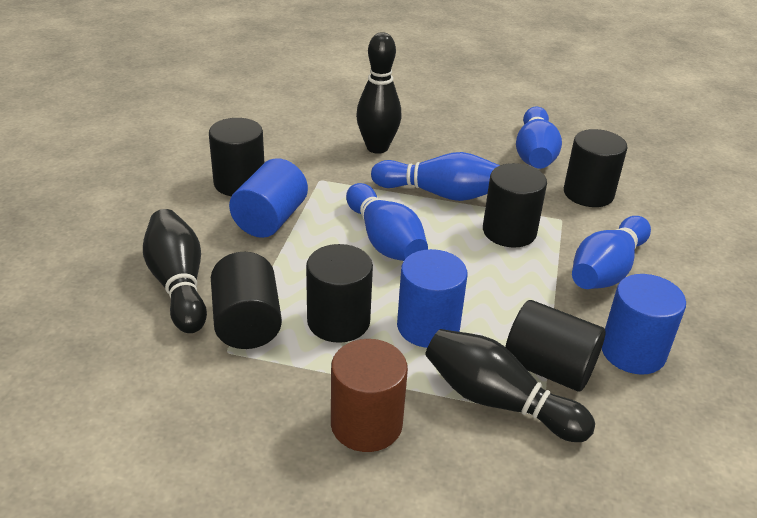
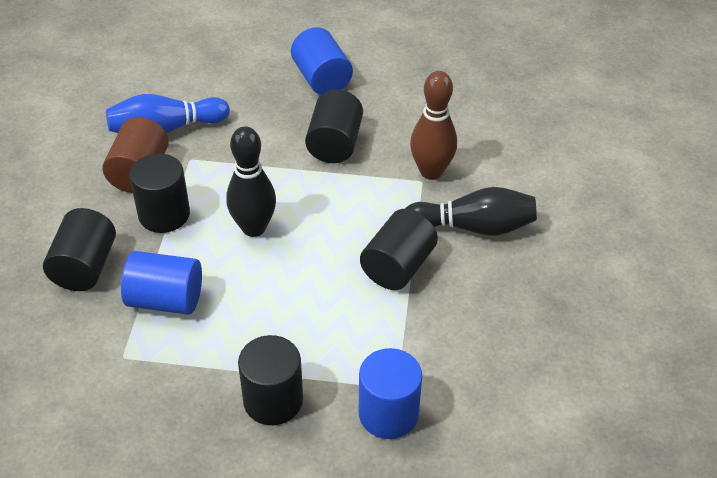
black bowling pin: [143,209,207,333] [356,32,401,154] [425,329,595,442] = 3 -> [226,126,276,237] [405,187,537,236] = 2
black cylinder: [209,118,264,196] [211,252,282,349] [306,244,373,343] [483,163,547,248] [505,300,605,392] [564,129,628,207] = 6 -> [43,208,116,291] [129,153,190,233] [238,335,303,425] [305,90,363,163] [360,209,438,290] = 5
blue bowling pin: [346,183,428,261] [371,152,500,201] [516,106,562,169] [572,216,651,289] = 4 -> [106,94,230,133] = 1
brown bowling pin: none = 0 -> [410,71,457,180] = 1

